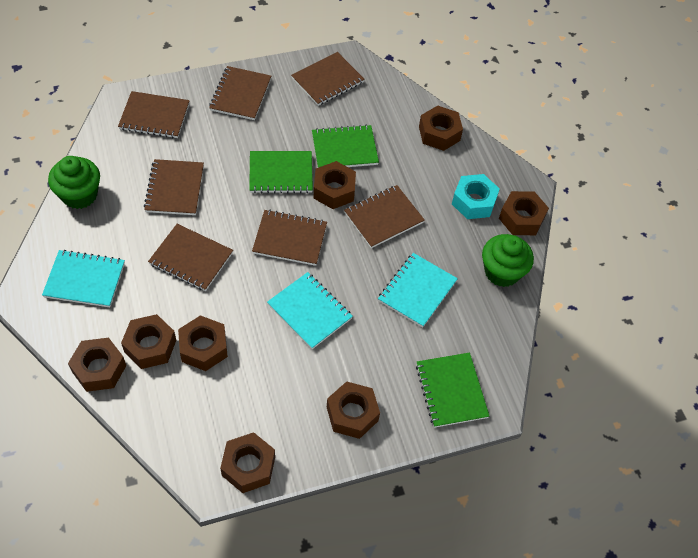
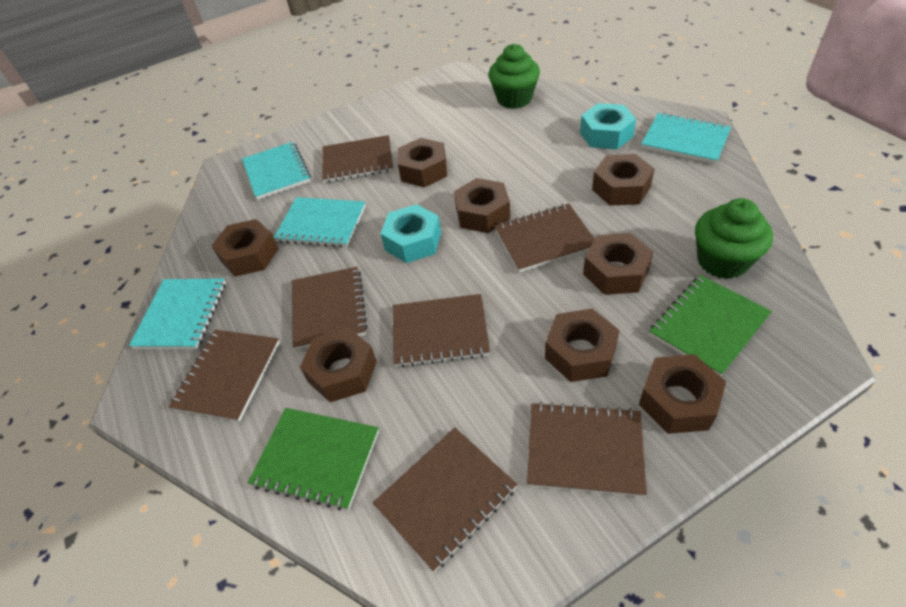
green notebook: [249,151,313,194] [312,125,379,168] [416,353,489,428] = 3 -> [248,408,379,510] [649,275,772,377] = 2
turquoise notebook: [42,250,125,307] [267,272,353,349] [378,253,458,328] = 3 -> [129,278,226,349] [242,142,311,200] [274,197,366,248] [641,113,731,164] = 4
turquoise nut: [452,174,500,219] = 1 -> [380,204,441,263] [580,103,636,149] = 2

